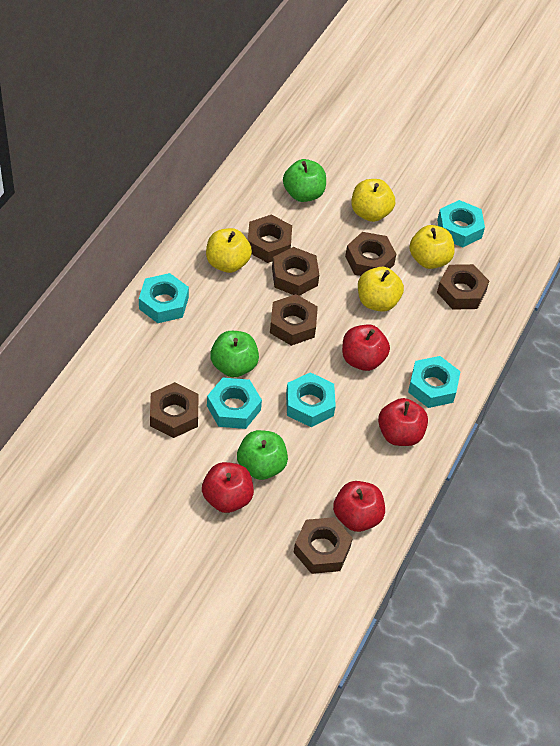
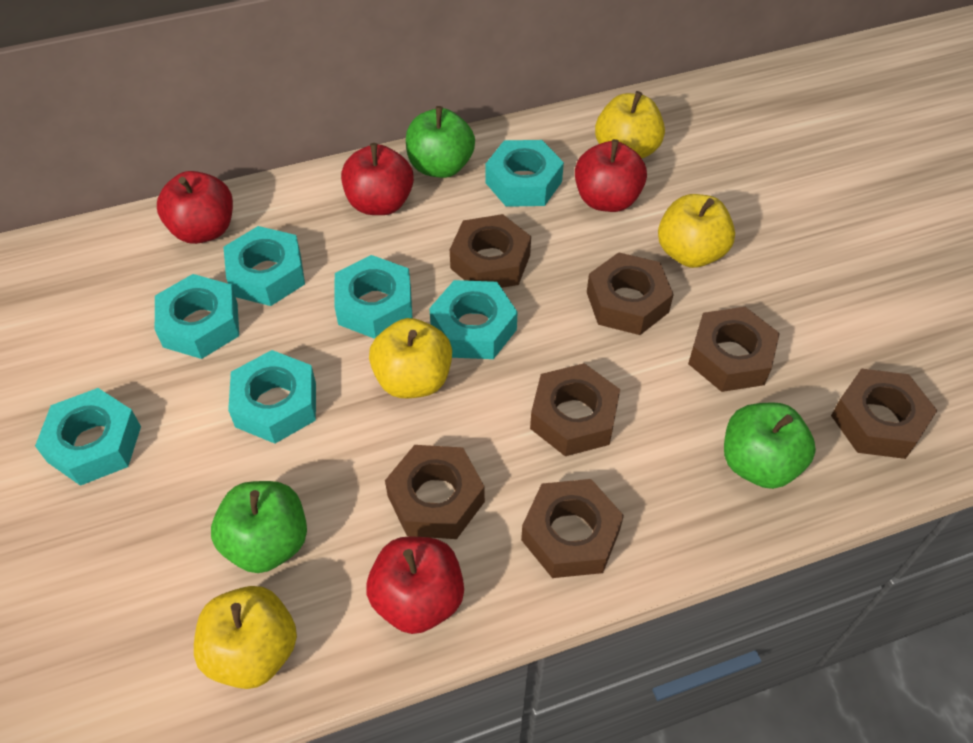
turquoise nut: [139,273,189,323] [207,378,262,429] [286,372,336,427] [408,356,461,408] [437,200,485,247] = 5 -> [35,388,141,486] [155,274,239,359] [223,226,305,306] [228,350,316,444] [334,255,413,339] [429,280,518,359] [486,140,564,207] = 7

